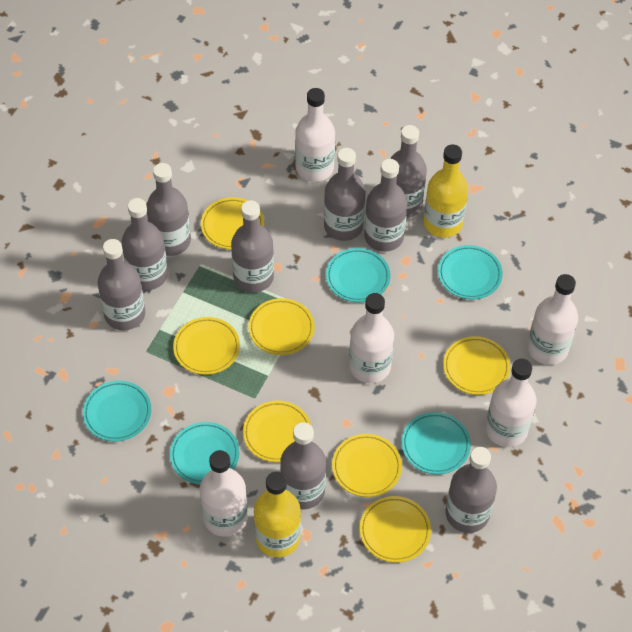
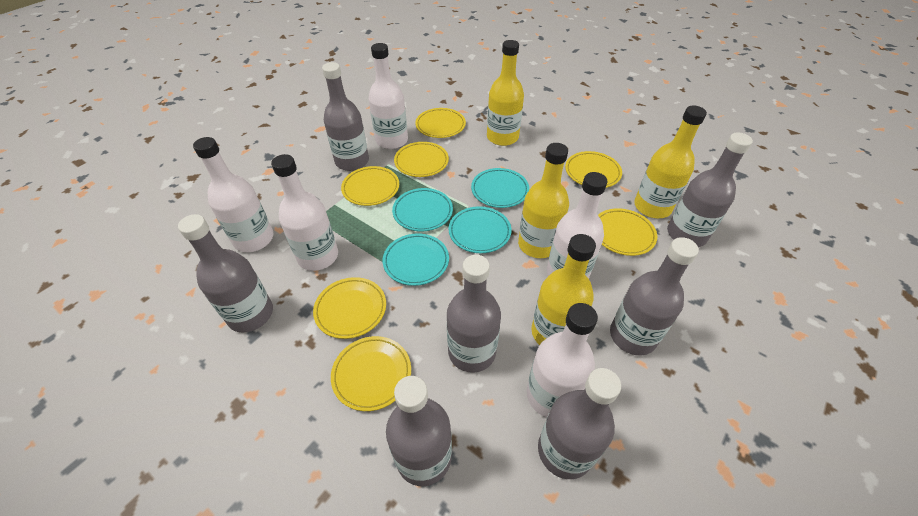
grey bottle: [98,239,145,331] [122,198,168,290] [146,163,191,256] [231,200,274,293] [280,422,326,509] [324,148,365,241] [364,159,408,252] [390,125,427,218] [445,447,497,533] = 9 -> [178,214,273,332] [322,62,369,171] [386,376,452,486] [447,255,501,373] [538,368,621,479] [610,237,699,356] [667,132,753,247] = 7
turquoise plate: [83,381,151,442] [170,422,239,485] [326,248,391,302] [402,412,471,475] [438,245,503,299] = 5 -> [383,233,449,286] [392,188,453,231] [449,206,512,253] [471,168,529,208] = 4
yellow bottle: [254,472,301,557] [424,145,468,238] = 2 -> [487,40,524,146] [518,143,569,258] [531,234,596,345] [634,105,707,218] = 4

